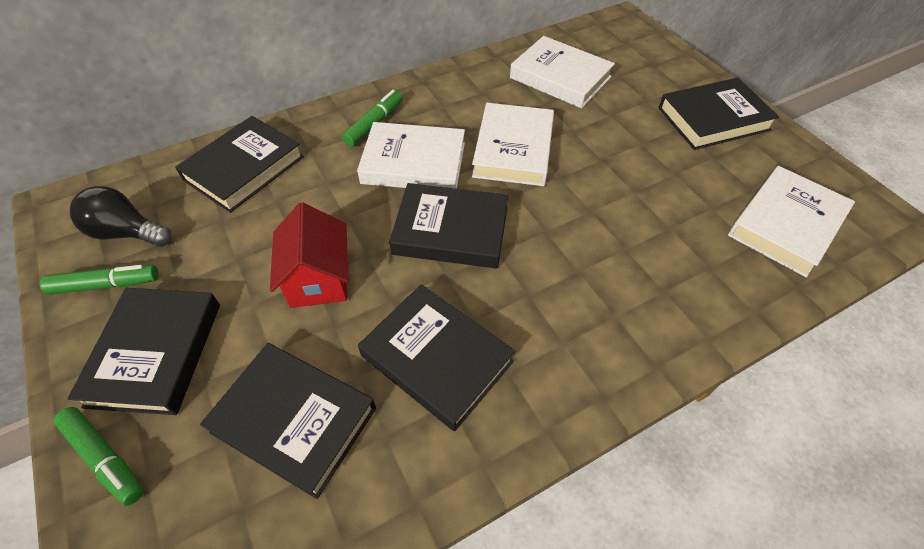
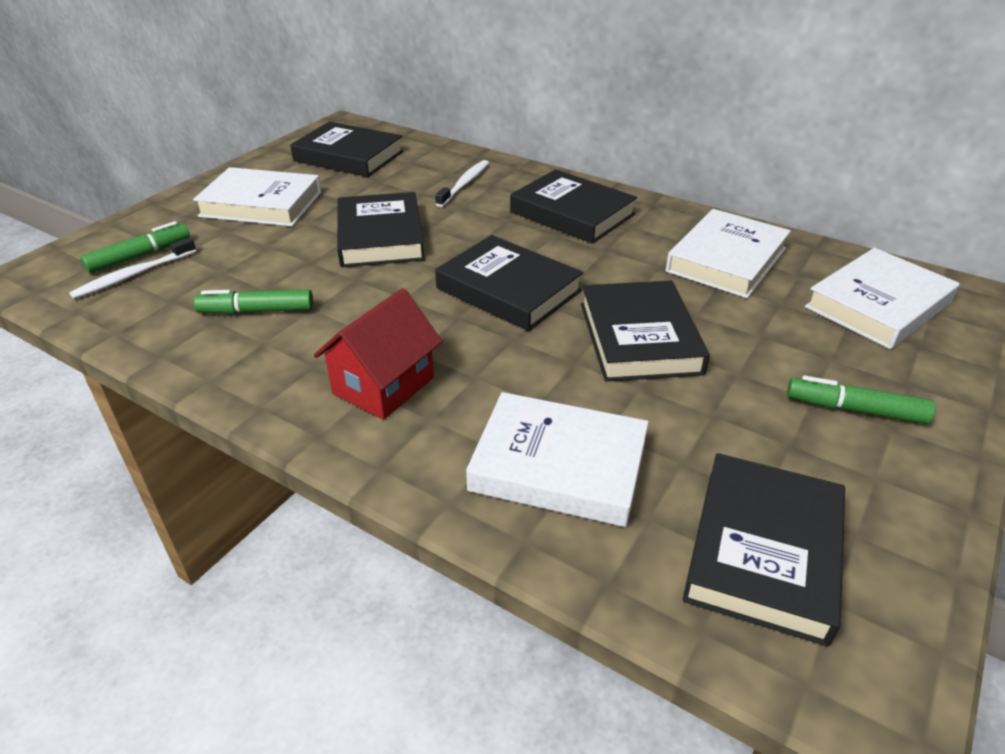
black light bulb: [70,186,172,247] = 1 -> none = 0
white toothbrush: none = 0 -> [69,237,196,299] [435,160,489,207] = 2

